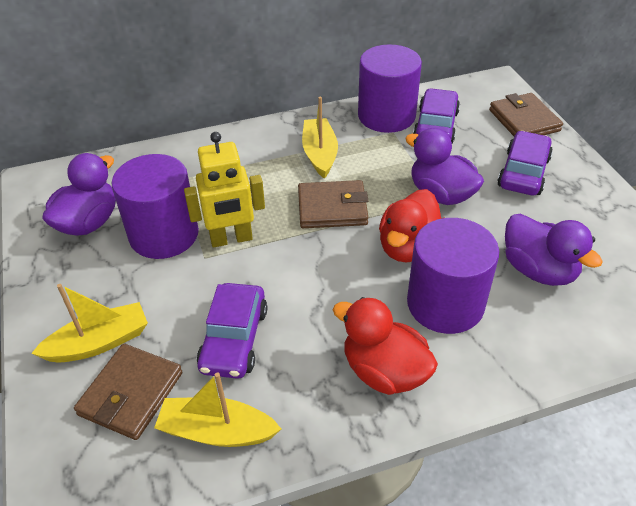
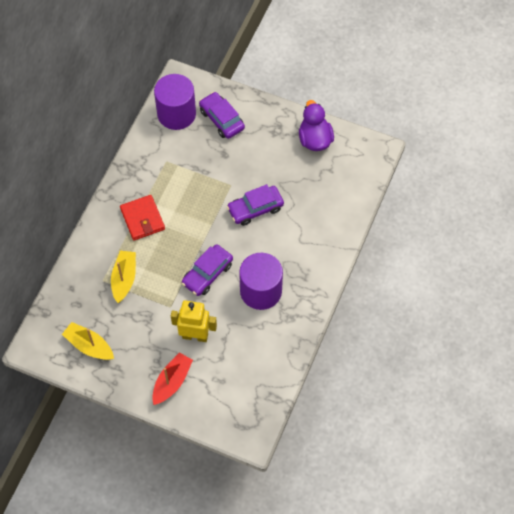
brown wallet: [74,344,182,440] [298,180,368,228] [489,93,563,136] = 3 -> none = 0
purple cylinder: [112,154,199,259] [358,44,422,133] [407,218,499,334] = 3 -> [154,74,196,130] [239,253,283,310] = 2
purple duck: [42,153,116,236] [405,128,484,205] [505,214,603,286] = 3 -> [299,100,334,151] = 1
red boat: none = 0 -> [152,352,193,405] = 1
red duck: [333,297,438,395] [379,189,442,263] = 2 -> none = 0
red wallet: none = 0 -> [120,195,165,241] = 1
yellow boat: [31,284,148,363] [154,373,281,447] [302,97,338,179] = 3 -> [62,322,114,360] [111,251,136,303] = 2

